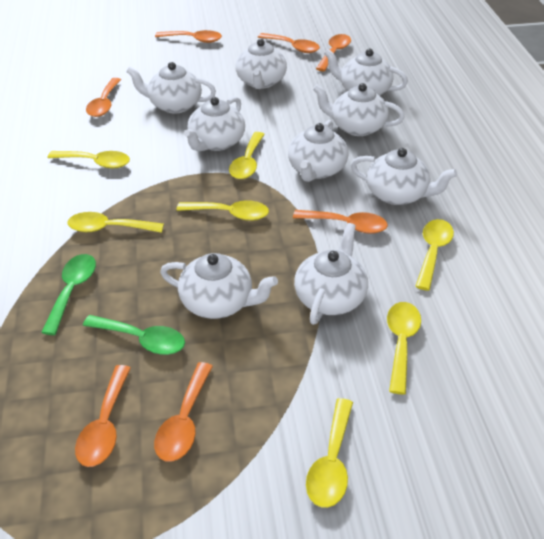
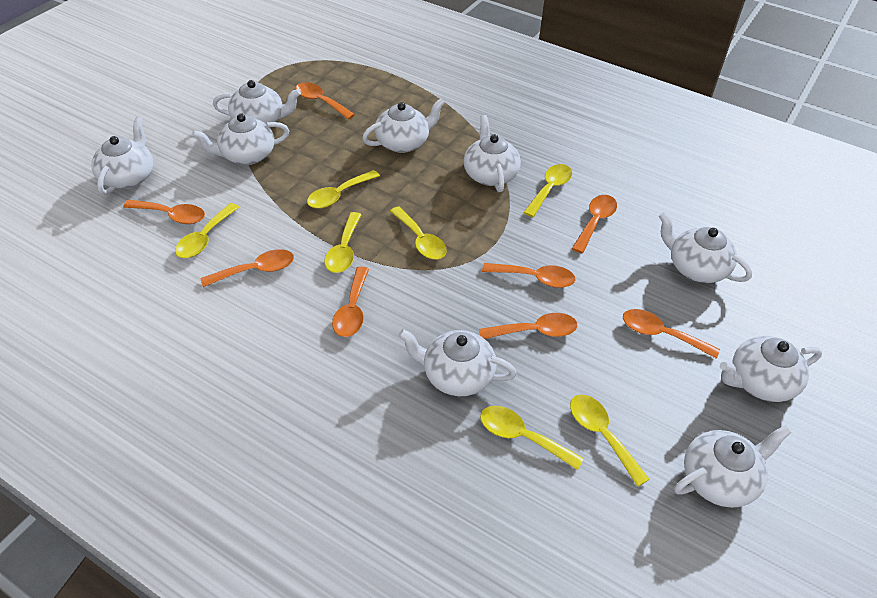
green spoon: [41,254,96,335] [83,315,185,355] = 2 -> none = 0
orange spoon: [75,365,131,467] [86,78,121,117] [154,362,213,462] [155,30,222,43] [258,33,320,53] [293,210,388,234] [316,34,351,71] = 7 -> [123,200,205,224] [200,249,294,287] [295,82,355,120] [332,266,369,337] [479,313,577,339] [482,263,575,288] [572,195,617,253] [623,309,720,359] = 8

